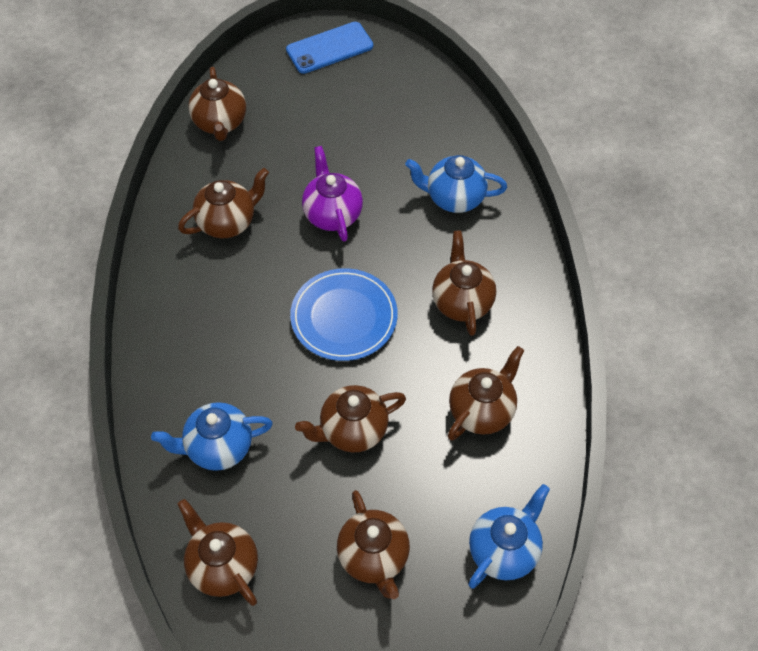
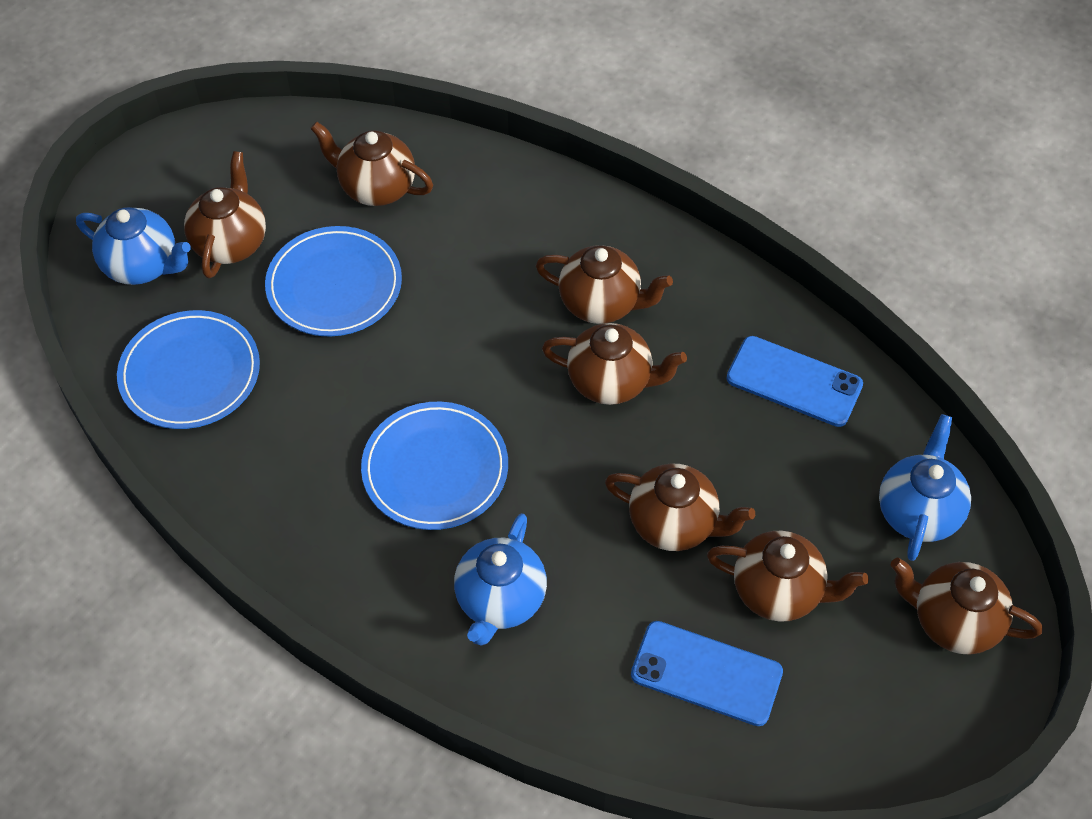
blue phone: [286,22,373,74] = 1 -> [631,621,783,726] [727,336,863,427] = 2
blue plate: [290,268,398,361] = 1 -> [117,310,260,429] [265,226,402,336] [361,402,508,530] = 3
purple teapot: [302,146,363,242] = 1 -> none = 0

